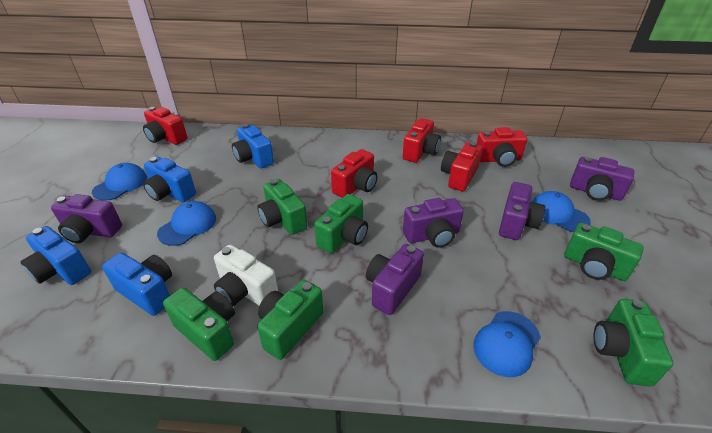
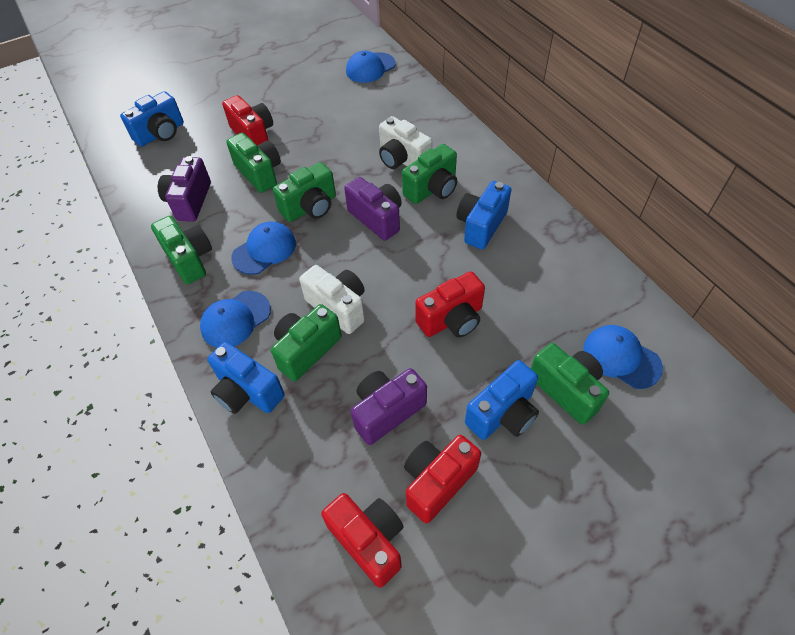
purple camera: [51,194,122,243] [366,244,424,315] [403,198,464,248] [499,182,545,240] [570,157,634,201] = 5 -> [158,156,211,222] [344,177,402,241] [351,368,427,445] = 3
red camera: [143,107,188,145] [331,149,378,198] [403,118,441,163] [441,142,483,191] [477,127,527,167] = 5 -> [222,95,273,145] [321,493,404,588] [404,435,481,523] [415,271,485,338] = 4
white camera: [214,245,278,306] = 1 -> [299,265,365,334] [379,116,432,169] = 2

